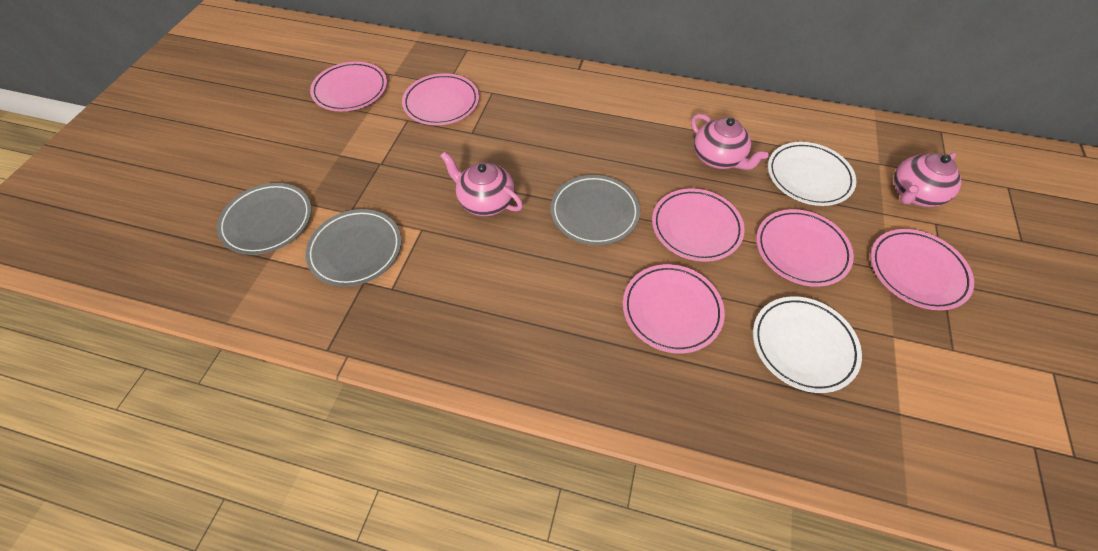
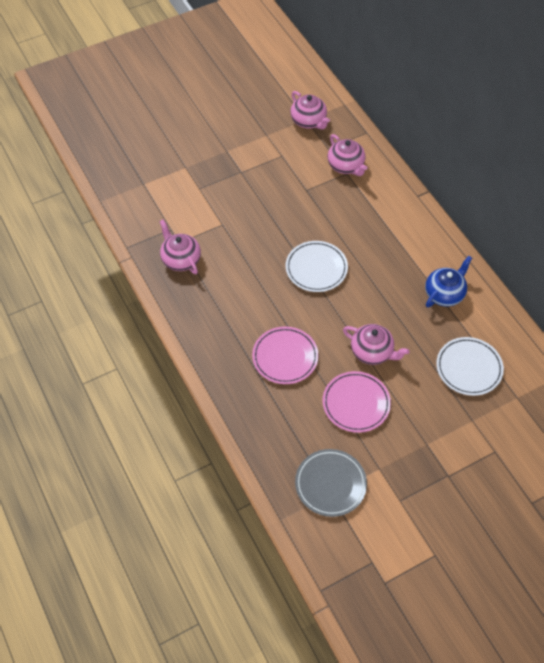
blue teapot: none = 0 -> [425,256,472,307] = 1
grey plate: [217,183,312,255] [305,209,402,287] [551,175,640,245] = 3 -> [295,449,367,517] = 1
pink plate: [310,61,387,111] [402,73,479,125] [623,264,725,354] [652,188,745,262] [756,209,854,287] [870,229,974,310] = 6 -> [252,326,319,384] [323,371,391,433] = 2
pink teapot: [441,152,523,216] [691,114,769,170] [894,152,961,207] = 3 -> [160,220,201,274] [290,91,330,129] [328,134,368,176] [343,324,410,365] = 4

